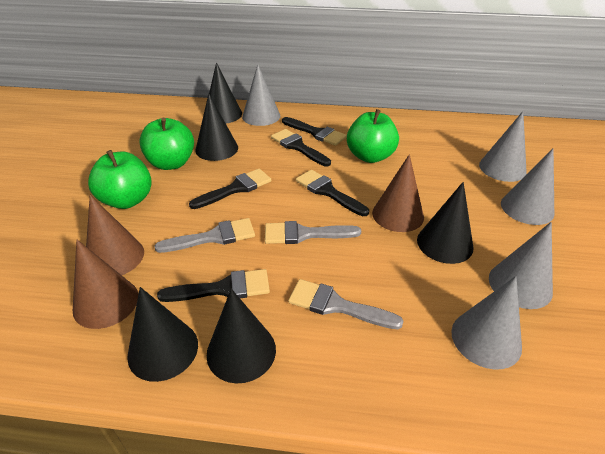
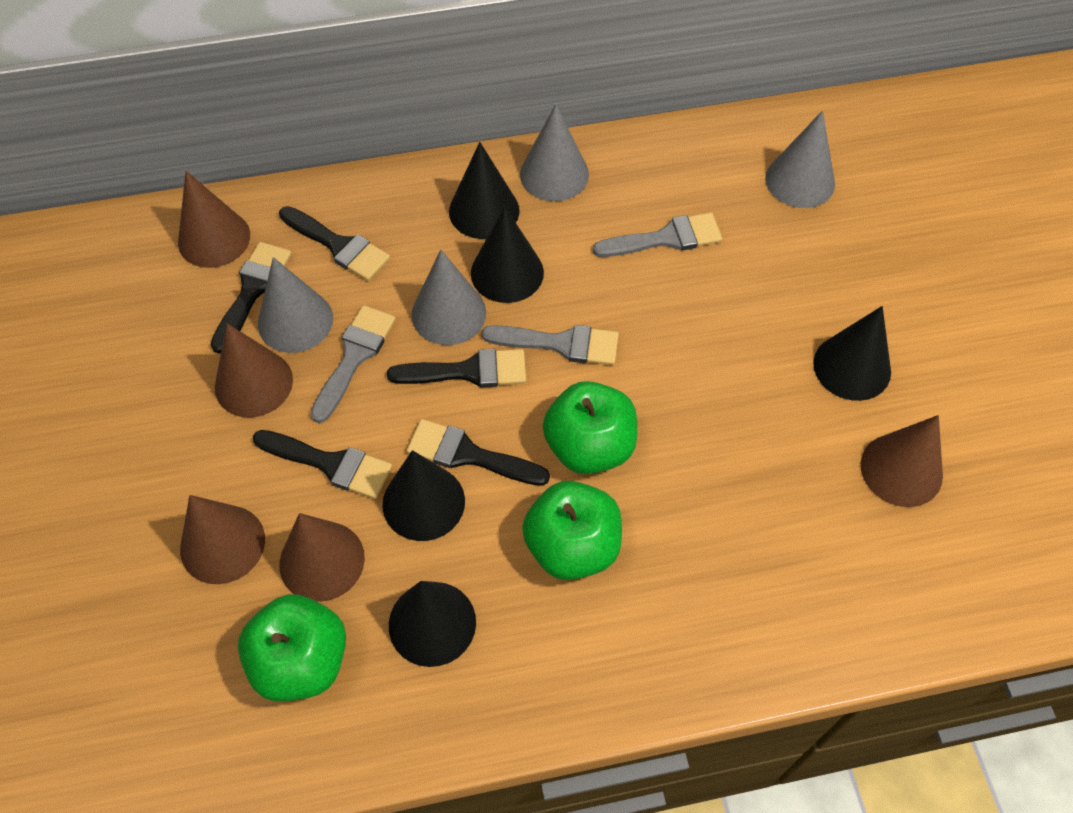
brown cone: [73,240,138,329] [86,195,144,275] [372,154,424,232] = 3 -> [178,171,250,268] [180,495,265,584] [215,323,293,418] [279,513,365,602] [861,415,943,507] = 5
grey cone: [242,64,280,126] [452,276,522,370] [479,111,527,182] [489,222,553,309] [501,148,554,225] = 5 -> [258,257,333,353] [411,250,486,345] [520,104,589,201] [765,111,835,208] = 4

